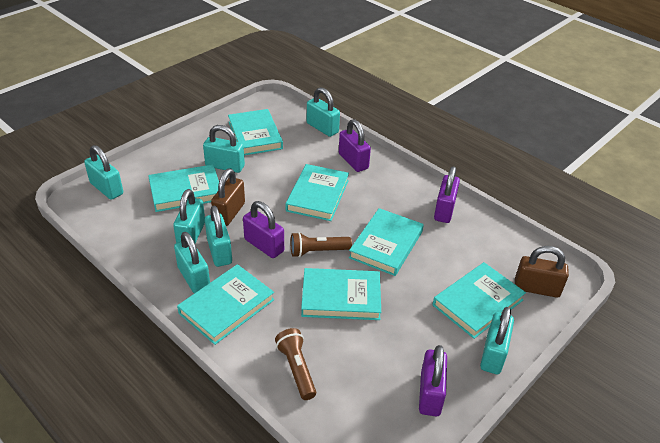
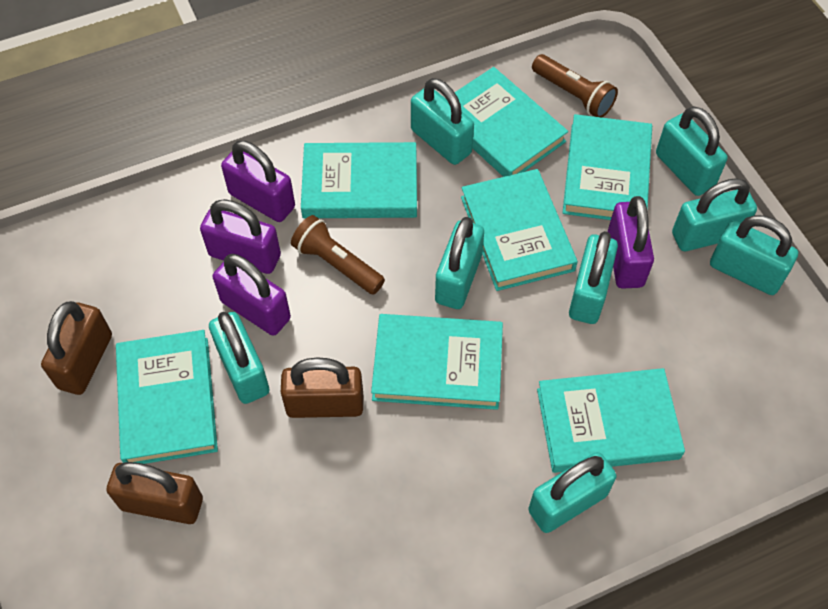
brown padlock: [211,169,245,226] [515,246,569,298] = 2 -> [41,301,112,395] [106,462,203,524] [281,357,363,418] = 3
turquoise padlock: [84,145,123,200] [173,189,205,243] [174,232,210,293] [203,125,245,173] [205,206,232,267] [307,87,340,137] [480,307,514,374] = 7 -> [209,312,269,404] [411,78,474,165] [435,217,484,309] [528,452,617,533] [569,231,618,324] [656,106,728,196] [672,178,757,251] [710,215,798,295] = 8

